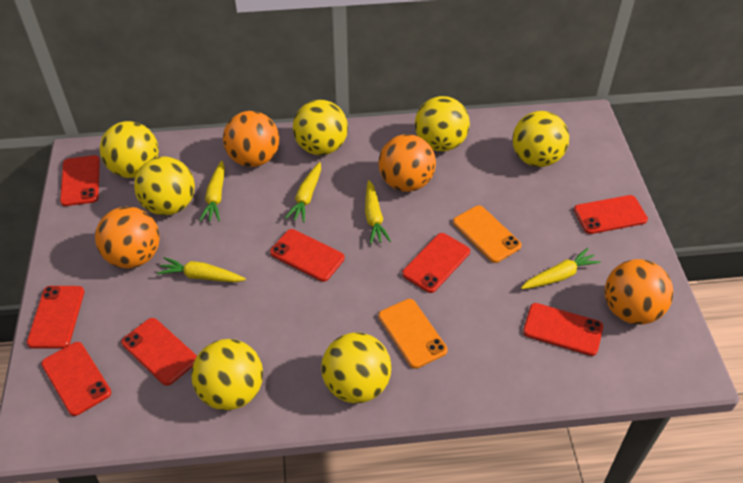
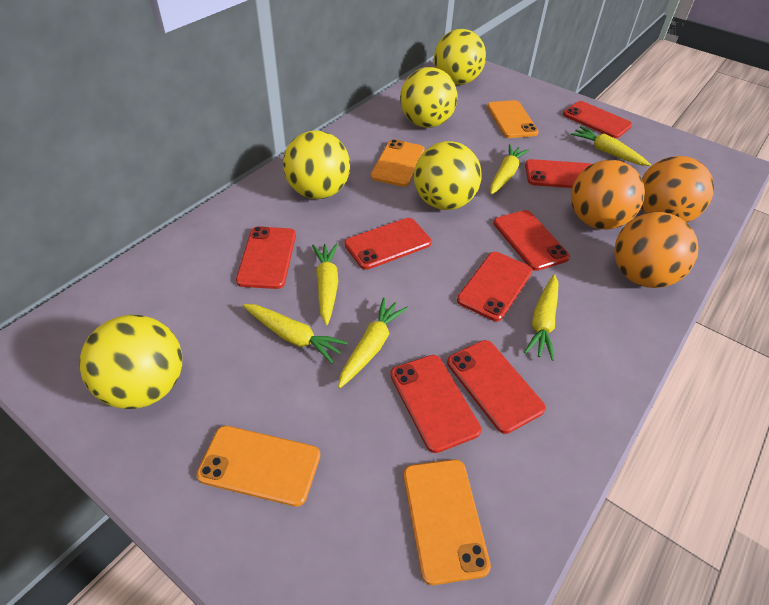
orange ball: [95,206,160,268] [223,111,279,167] [378,134,436,192] [605,259,673,324] = 4 -> [571,160,645,229] [614,212,699,288] [641,156,714,222] = 3
orange phone: [378,299,448,369] [453,205,522,263] = 2 -> [196,426,320,507] [371,139,425,187] [403,459,491,585] [487,100,539,138] = 4
yellow ball: [100,121,159,178] [134,157,195,215] [191,339,263,410] [293,100,348,155] [321,333,392,403] [415,96,470,152] [512,111,569,167] = 7 -> [80,315,182,409] [283,131,350,199] [400,67,457,128] [414,141,482,210] [434,29,486,85] = 5
yellow carrot: [157,257,246,282] [199,161,225,221] [285,162,321,223] [365,180,391,244] [521,248,601,289] = 5 -> [243,304,348,363] [312,243,338,325] [338,298,408,388] [490,144,529,195] [524,274,559,361] [571,126,651,166] = 6

